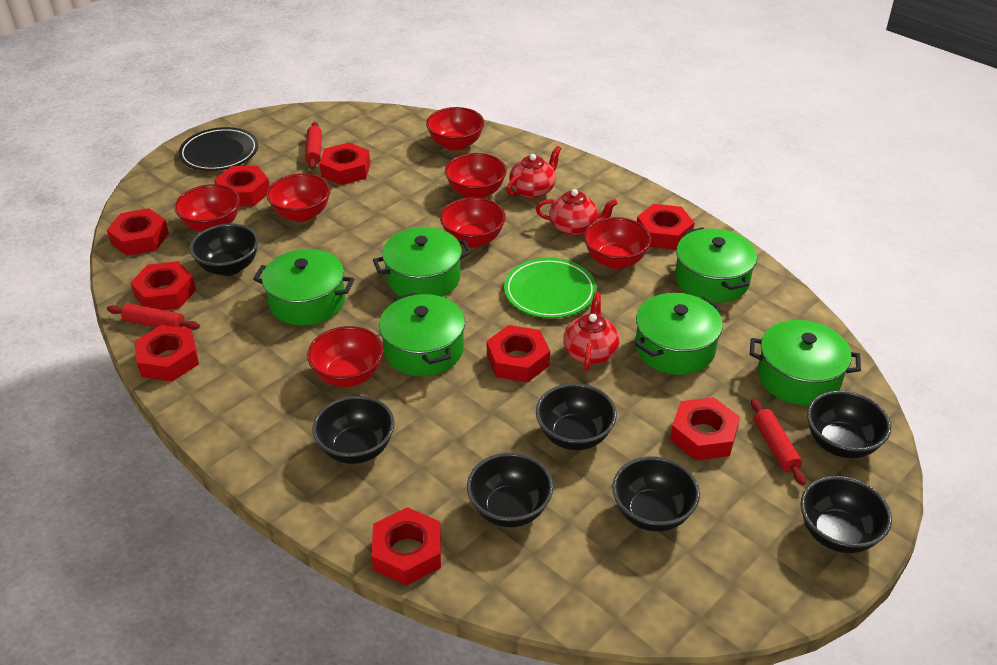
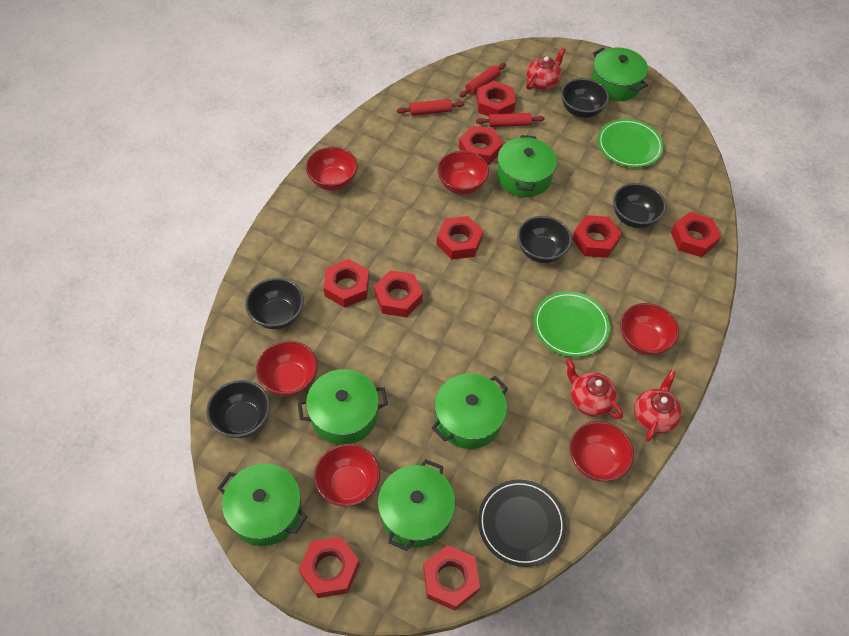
black bowl: [190,224,259,276] [312,396,395,464] [467,453,553,527] [536,383,617,450] [612,457,700,532] [801,476,892,553] [807,390,891,458] = 7 -> [206,380,270,438] [245,278,304,329] [517,216,572,263] [561,78,609,118] [613,183,666,228] = 5
green plate: [504,258,597,318] = 1 -> [533,291,610,357] [598,119,664,168] = 2
red bowl: [174,184,240,232] [266,173,331,222] [307,326,384,387] [426,107,484,151] [440,197,506,248] [445,153,507,198] [584,217,651,269] = 7 -> [256,341,318,396] [306,147,358,191] [314,444,380,506] [437,151,489,194] [570,421,634,482] [620,303,679,356] = 6

